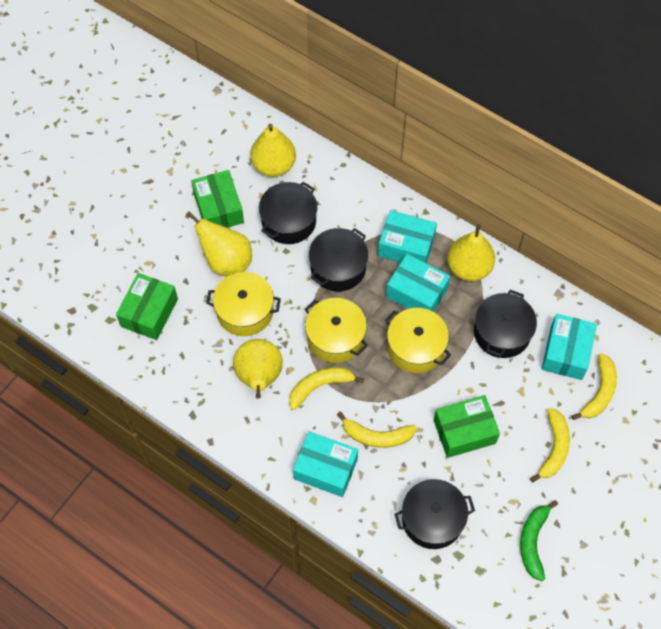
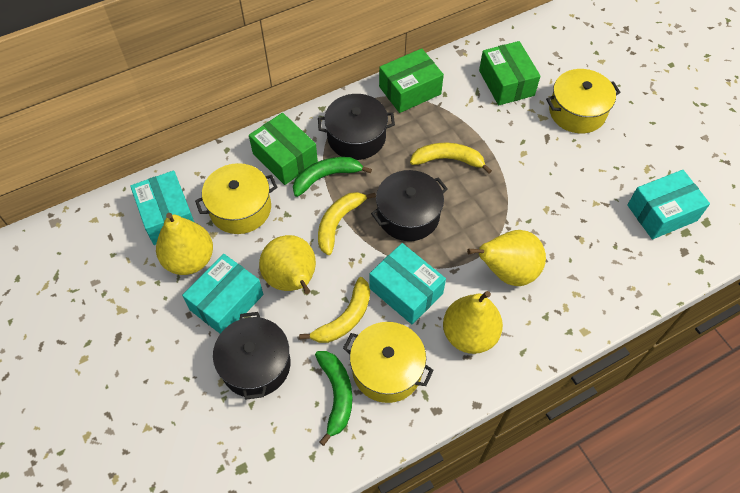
black pot: [259,182,317,244] [309,228,368,291] [394,479,475,549] [474,290,537,358] = 4 -> [213,312,291,400] [318,94,395,160] [371,170,448,241] = 3
green banana: [520,500,558,581] = 1 -> [293,157,372,197] [315,351,353,446] = 2
yellow banana: [289,367,364,410] [337,412,417,448] [530,408,570,482] [572,353,617,420] = 4 -> [299,277,370,343] [318,192,376,255] [410,143,492,174] = 3

